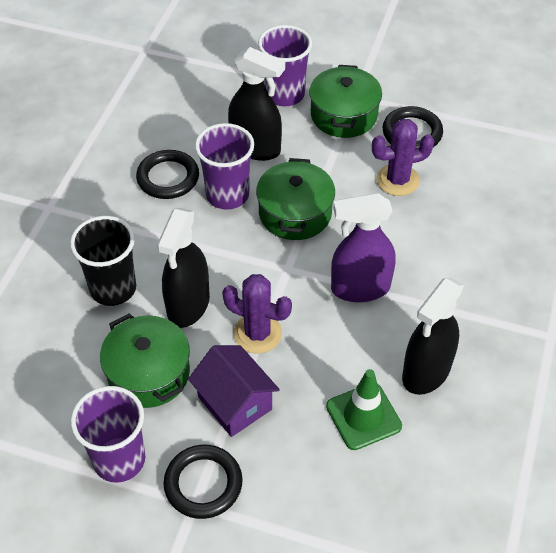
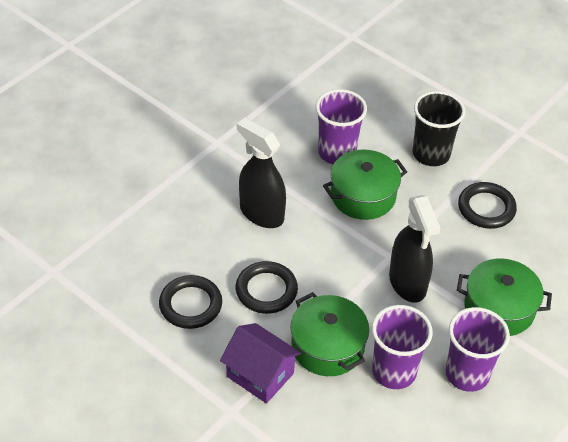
black spray bottle: [157,208,210,328] [228,47,285,161] [402,277,464,395] = 3 -> [237,118,286,228] [389,195,440,303] = 2
green traffic cone: [326,369,402,450] = 1 -> none = 0
purple cactus: [222,274,292,353] [372,119,434,196] = 2 -> none = 0
purple spray bottle: [331,193,396,302] = 1 -> none = 0

